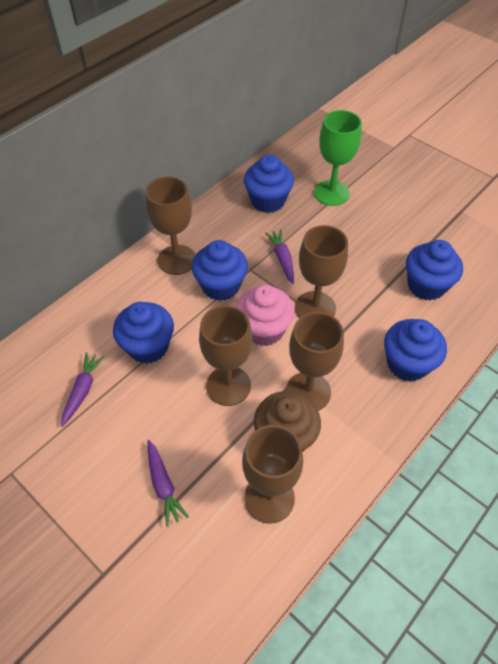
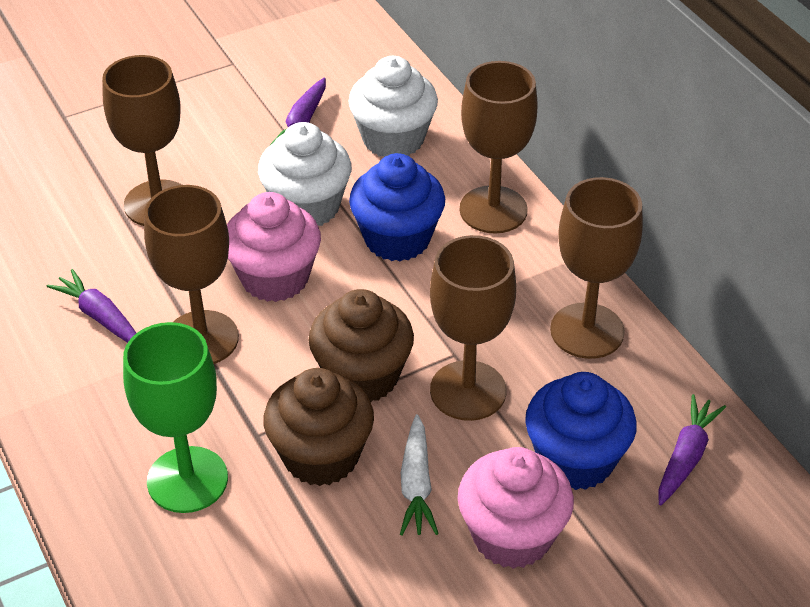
blue cupcake: [113,302,174,364] [192,240,248,301] [244,155,294,213] [384,319,447,382] [406,240,463,301] = 5 -> [349,153,445,261] [525,372,637,490] = 2
brown cupcake: [254,391,321,452] = 1 -> [263,368,374,486] [309,289,414,402] = 2
pink cupcake: [236,285,295,346] = 1 -> [227,192,321,302] [458,447,574,569] = 2
white carrot: none = 0 -> [400,414,439,535] = 1
white cupcake: none = 0 -> [258,122,352,226] [348,56,438,157] = 2

